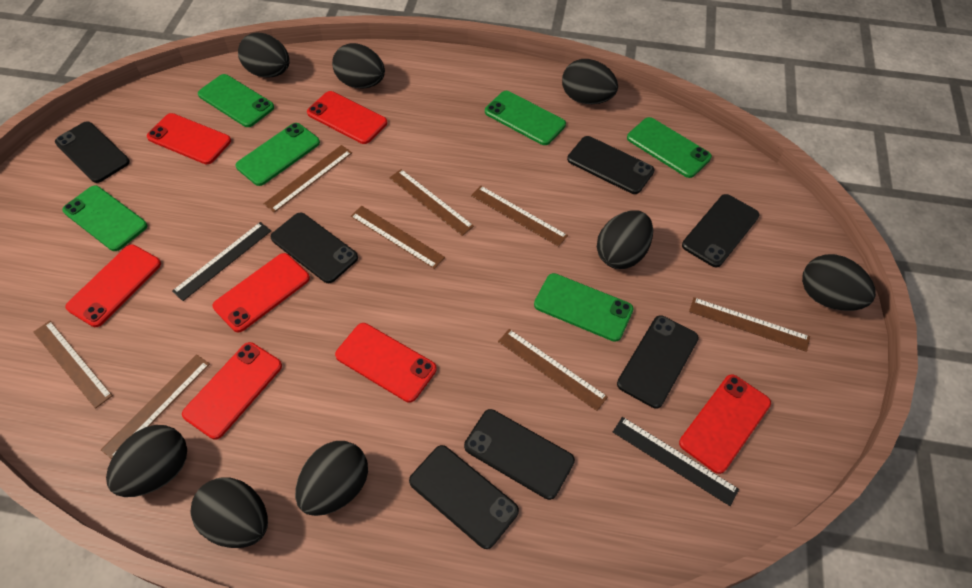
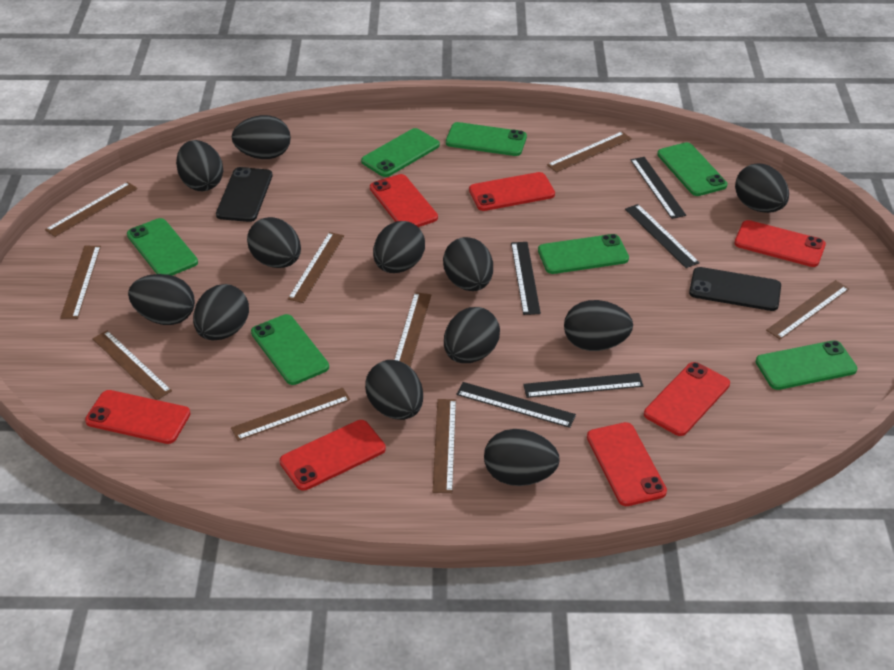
black egg: [106,425,187,497] [191,477,268,548] [238,33,290,78] [295,441,368,516] [332,43,385,89] [562,59,618,104] [597,211,653,269] [802,254,876,311] = 8 -> [128,274,195,325] [176,140,223,191] [193,284,249,340] [232,115,291,159] [247,217,301,268] [365,360,423,420] [373,221,425,273] [443,237,493,291] [444,307,500,363] [484,429,560,486] [564,300,633,351] [735,163,789,213] = 12
black phone: [55,121,130,183] [270,213,358,283] [409,445,519,549] [464,409,575,500] [567,136,654,194] [617,315,699,408] [682,194,759,267] = 7 -> [216,167,273,222] [689,267,781,311] = 2
black ruler: [172,222,271,301] [613,417,739,506] = 2 -> [456,382,576,428] [511,242,541,315] [523,373,643,398] [625,204,700,268] [631,157,686,219] = 5
brown ruler: [33,321,113,409] [101,354,210,459] [264,145,352,213] [351,206,445,269] [390,169,474,236] [471,186,568,247] [498,329,608,411] [689,297,810,352] = 8 -> [45,182,138,237] [60,246,101,319] [92,330,172,400] [231,388,350,441] [288,232,344,303] [394,292,431,368] [433,399,456,493] [547,132,632,173] [766,280,849,339] = 9
green phone: [62,185,147,251] [198,74,274,127] [235,123,320,186] [485,91,566,145] [534,273,634,342] [627,117,712,178] = 6 -> [127,218,198,275] [251,314,329,385] [361,128,440,177] [446,122,527,156] [538,234,629,274] [657,142,727,196] [756,340,857,390] = 7

